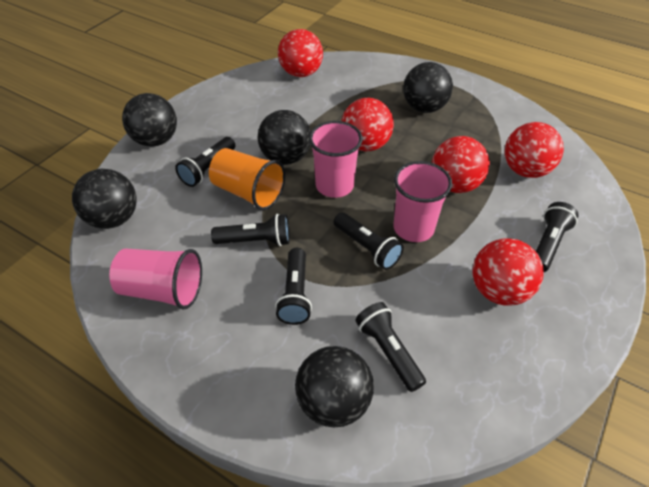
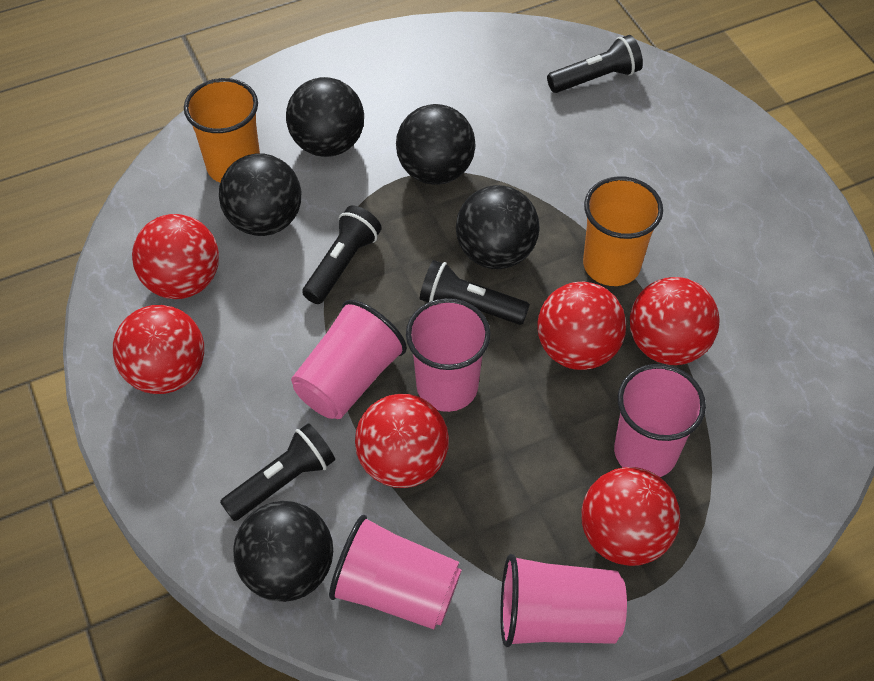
black flashlight: [175,137,235,187] [211,214,290,246] [275,248,312,325] [333,212,404,270] [355,302,426,392] [536,202,579,272] = 6 -> [220,423,335,521] [302,206,382,304] [420,260,530,325] [547,35,643,93] = 4
orange cup: [209,148,285,210] = 1 -> [184,78,260,182] [583,176,663,286] = 2
pink cup: [109,248,202,310] [309,121,363,198] [393,161,452,242] = 3 -> [291,300,407,419] [329,515,462,630] [406,298,491,412] [500,554,627,647] [614,364,706,477] = 5
red ball: [278,29,323,77] [341,98,394,151] [432,136,490,193] [473,238,544,306] [505,122,564,178] = 5 -> [113,305,204,394] [132,214,219,299] [355,394,449,488] [537,282,626,370] [581,467,680,566] [630,277,720,365] = 6

